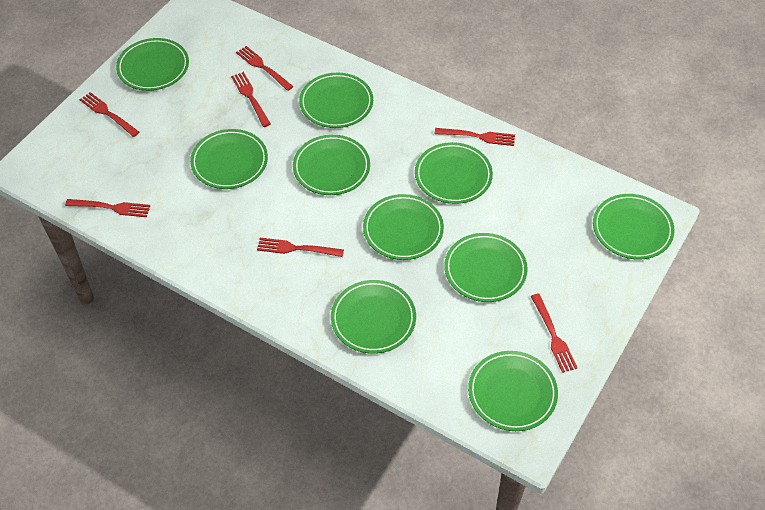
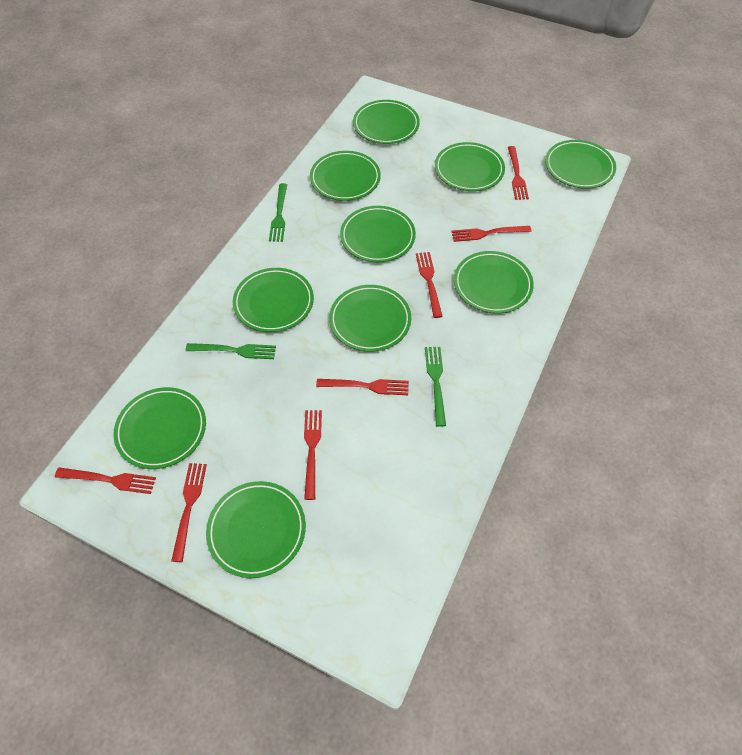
green fork: none = 0 -> [186,343,276,359] [269,183,287,242] [425,347,446,427] = 3

